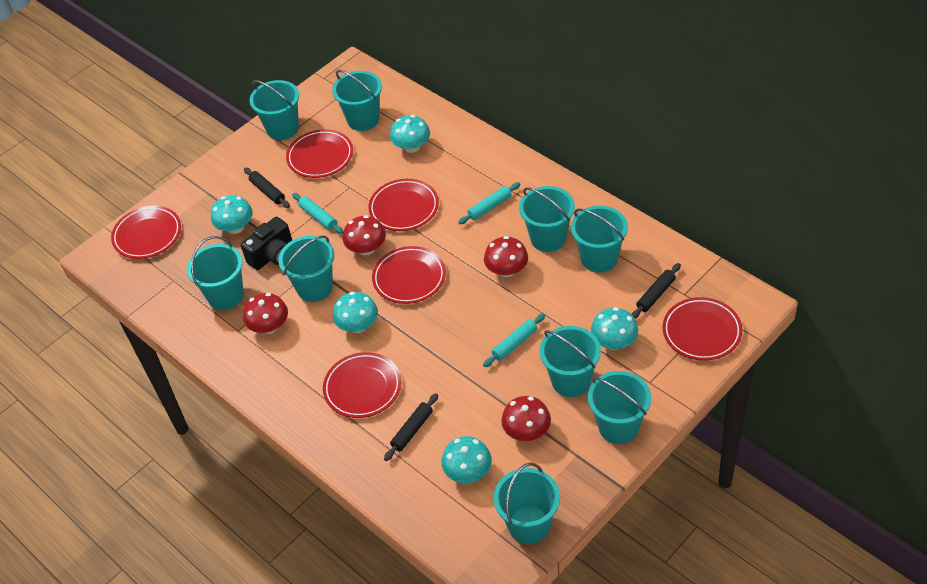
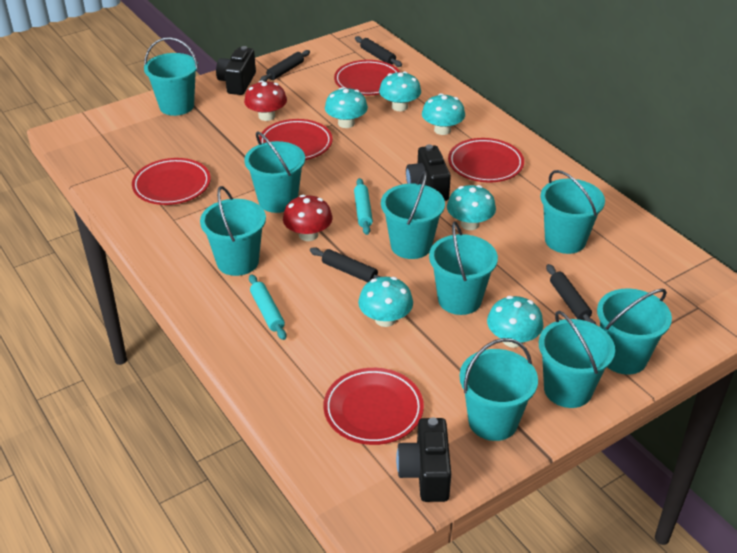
black camera: [241,217,292,270] = 1 -> [216,46,256,95] [396,417,451,502] [406,144,451,201] = 3
black rolling pin: [244,168,290,208] [384,393,438,461] [632,263,681,319] = 3 -> [260,50,310,81] [310,247,381,282] [355,36,402,67] [546,264,596,325] = 4
red mushroom: [243,293,288,334] [343,215,386,255] [484,236,528,277] [501,396,551,441] = 4 -> [244,80,287,121] [283,195,332,241] = 2
red plate: [111,205,181,259] [286,129,353,178] [323,352,401,418] [369,179,439,231] [372,246,446,304] [663,297,743,361] = 6 -> [132,158,211,205] [259,119,333,160] [323,368,424,445] [334,60,400,95] [448,138,524,182] = 5
turquoise mushroom: [211,195,253,234] [333,292,378,333] [390,115,430,153] [441,436,492,483] [591,307,638,350] = 5 -> [325,87,368,128] [358,277,413,327] [379,71,421,111] [422,93,465,135] [447,185,496,230] [487,296,544,348] = 6
turquoise rolling pin: [292,193,343,234] [458,182,521,224] [483,314,545,367] = 3 -> [249,274,286,340] [354,178,373,235] = 2

